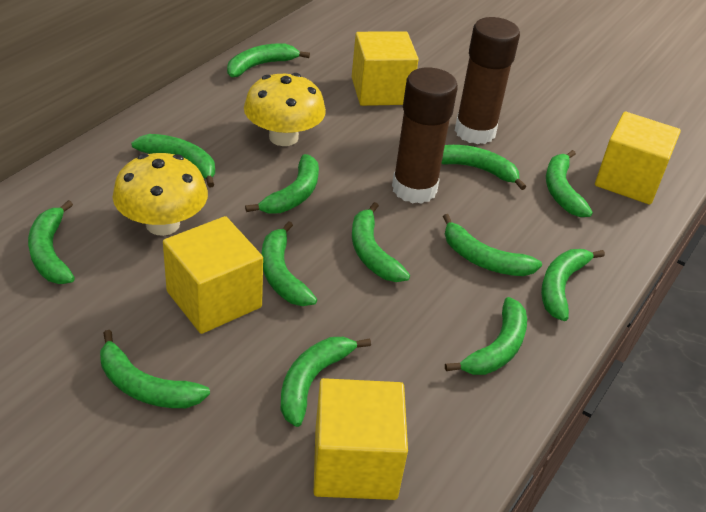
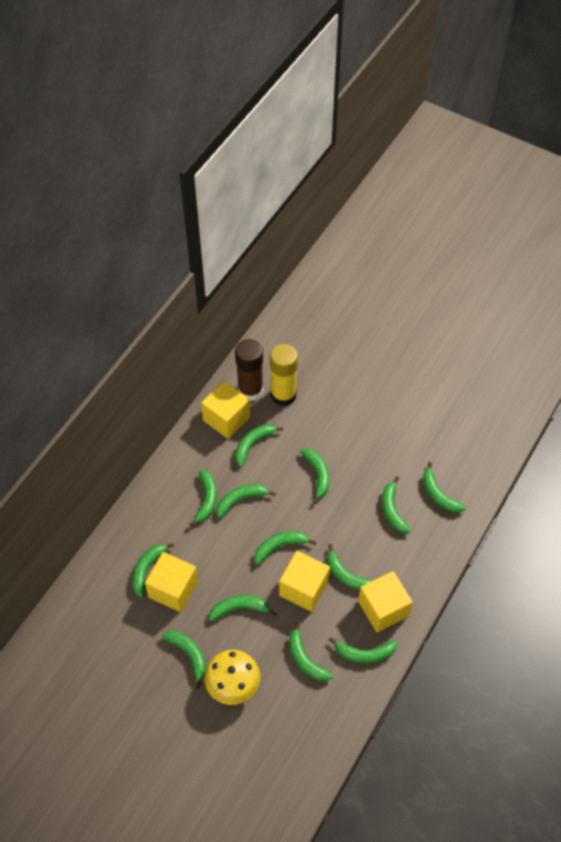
brown glue stick: [392,67,458,204] [455,17,520,144] = 2 -> [235,339,263,402] = 1
yellow glue stick: none = 0 -> [270,344,298,406] = 1
yellow mushroom: [112,153,208,236] [244,73,326,146] = 2 -> [204,650,260,705] = 1

